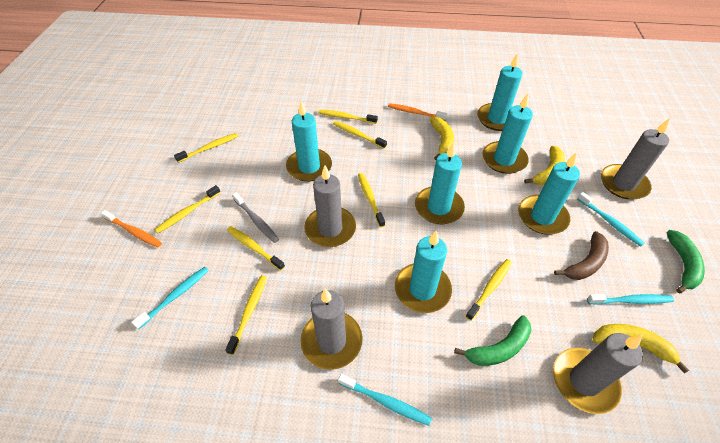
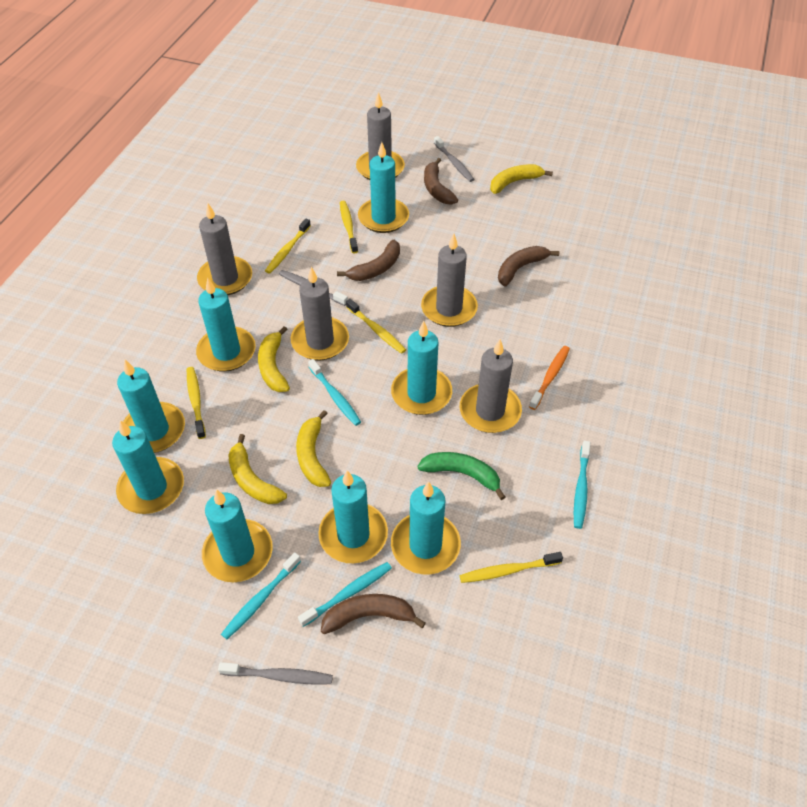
brown banana: [554,231,609,280] = 1 -> [321,594,426,634] [337,240,400,281] [424,158,458,205] [498,246,559,287] = 4
green banana: [454,315,531,366] [667,230,705,293] = 2 -> [417,452,505,500] = 1
grey candle: [300,289,362,370] [304,165,356,247] [553,333,643,414] [601,118,670,200] = 4 -> [197,203,252,295] [291,267,349,361] [356,92,405,180] [421,234,478,327] [460,339,522,433] = 5
grey toothbrush: [232,192,279,243] = 1 -> [218,662,333,685] [279,270,348,306] [434,136,475,182] = 3
orange toothbrush: [101,210,162,247] [388,103,447,120] = 2 -> [529,346,570,410] = 1
turquoise candle: [286,102,332,182] [395,231,452,313] [415,142,465,224] [477,53,523,131] [482,94,533,174] [518,152,580,234] = 6 -> [112,420,184,514] [117,360,185,453] [196,278,256,372] [202,489,273,582] [318,470,388,563] [358,142,409,233] [391,321,452,415] [391,481,461,574] = 8
yellow banana: [429,117,454,160] [524,146,565,185] [593,324,689,373] = 3 -> [228,434,287,504] [258,326,290,392] [296,410,331,487] [490,164,553,194] = 4
yellow toothbrush: [154,185,221,233] [174,133,238,163] [225,275,267,355] [227,226,285,271] [318,110,378,124] [333,121,387,149] [358,173,385,227] [466,259,512,321] = 8 -> [187,367,206,439] [265,218,311,274] [340,201,358,254] [346,299,406,354] [460,552,563,583] = 5

